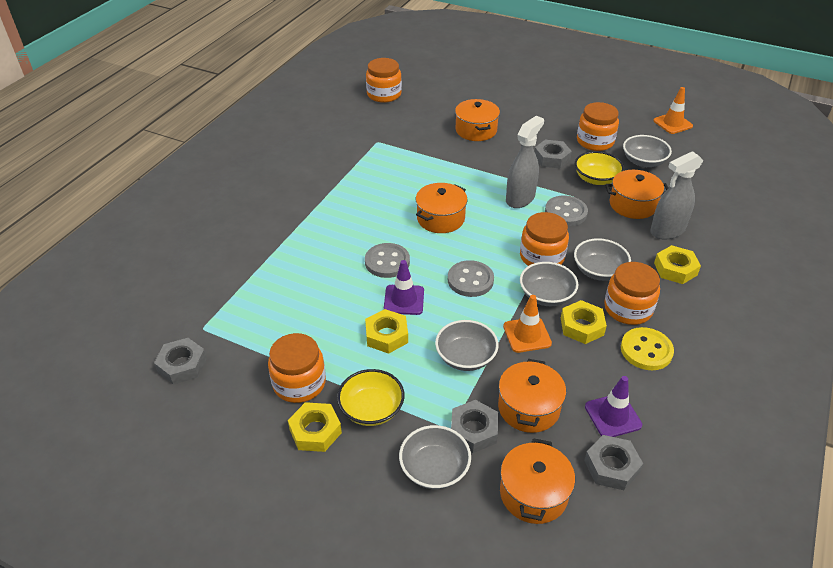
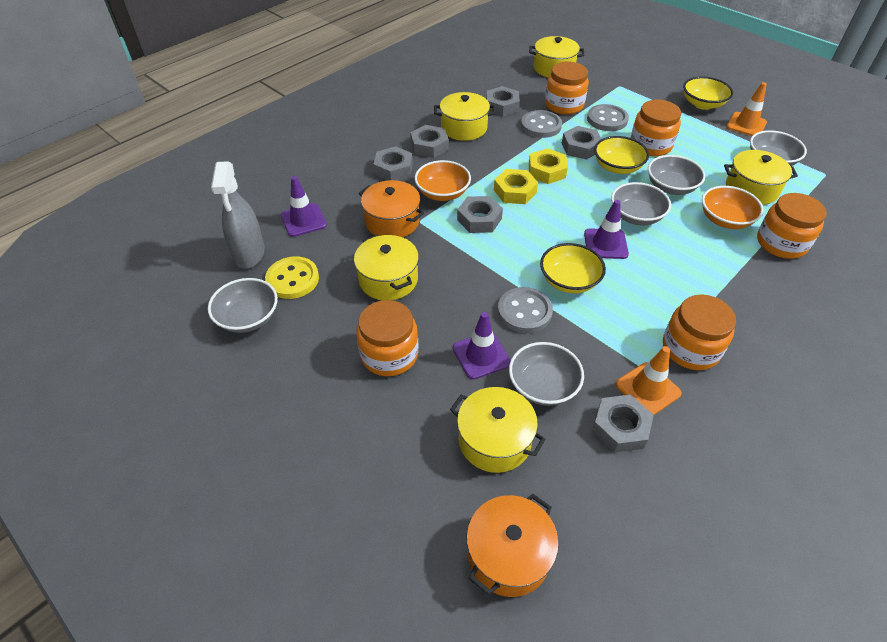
grey nut: [154,338,207,385] [451,400,498,453] [534,140,572,168] [584,435,643,490] = 4 -> [374,146,413,181] [410,125,449,158] [457,196,503,233] [486,86,520,116] [562,126,601,160] [592,395,654,453] = 6
grey spray bottle: [506,116,544,208] [650,151,703,240] = 2 -> [211,161,265,269] = 1
orange bowl: none = 0 -> [415,160,471,201] [702,186,764,229] = 2
orange pot: [416,183,467,233] [455,99,500,141] [498,359,566,433] [500,438,575,524] [605,170,668,219] = 5 -> [359,180,424,237] [466,494,559,597] = 2
purple traffic cone: [384,260,424,315] [585,376,642,437] = 2 -> [281,176,327,237] [453,312,511,380] [584,200,629,259] = 3
yellow bowl: [337,369,405,426] [575,151,624,185] = 2 -> [540,243,606,293] [594,136,649,174] [683,76,733,110] = 3
yellow nut: [288,402,342,452] [365,309,408,354] [561,300,607,344] [654,245,701,284] = 4 -> [494,169,538,204] [529,148,568,184] = 2
yellow pot: none = 0 -> [354,235,419,300] [434,92,496,141] [450,387,546,473] [529,36,584,77] [724,150,798,205] = 5

